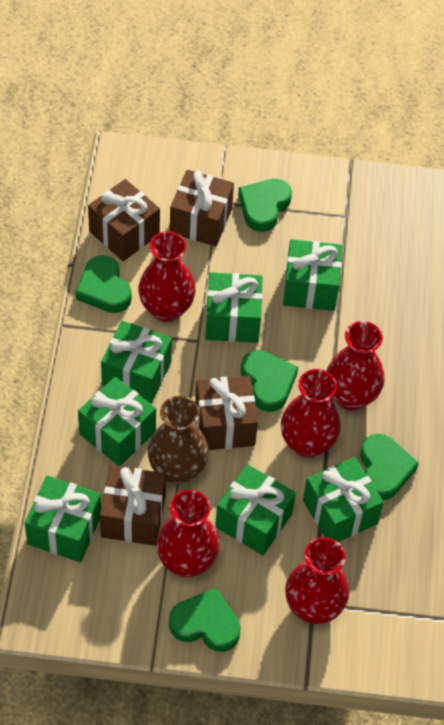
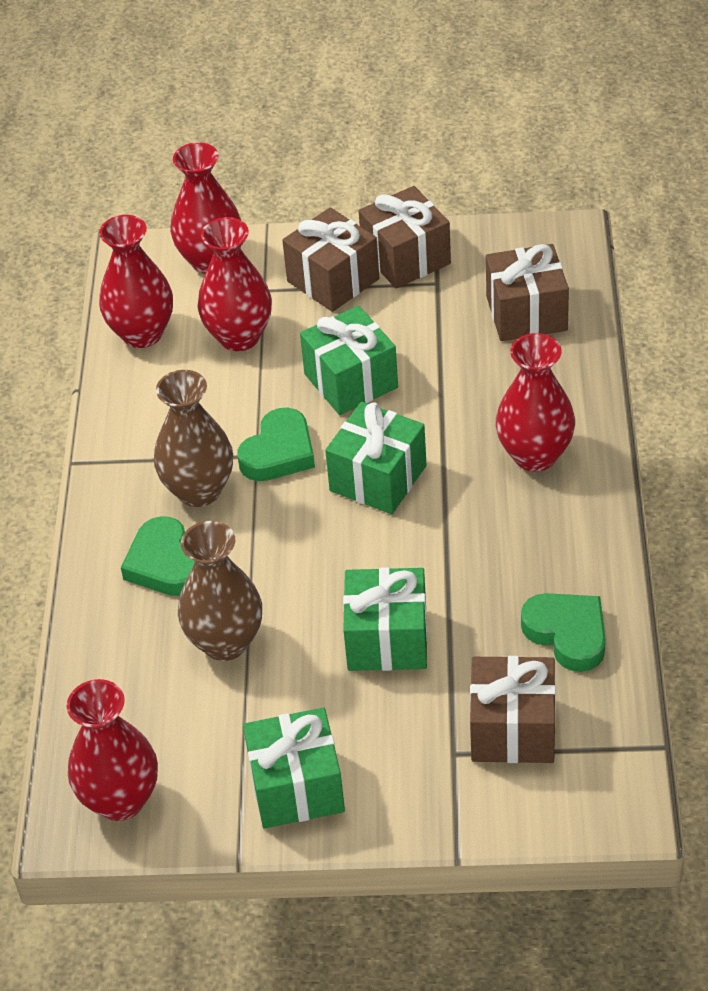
brown vase: [148,396,209,485] = 1 -> [154,370,233,507] [178,521,262,661] = 2
green gift: [25,476,101,562] [78,377,156,466] [101,321,172,403] [205,272,263,343] [215,464,296,555] [283,239,342,311] [303,457,384,542] = 7 -> [243,707,345,829] [300,306,398,415] [325,402,426,514] [343,567,428,671] = 4
green heart: [76,255,132,313] [169,588,241,652] [238,179,292,232] [241,350,298,412] [360,434,419,500] = 5 -> [121,516,195,596] [237,408,315,481] [521,593,606,672] = 3

